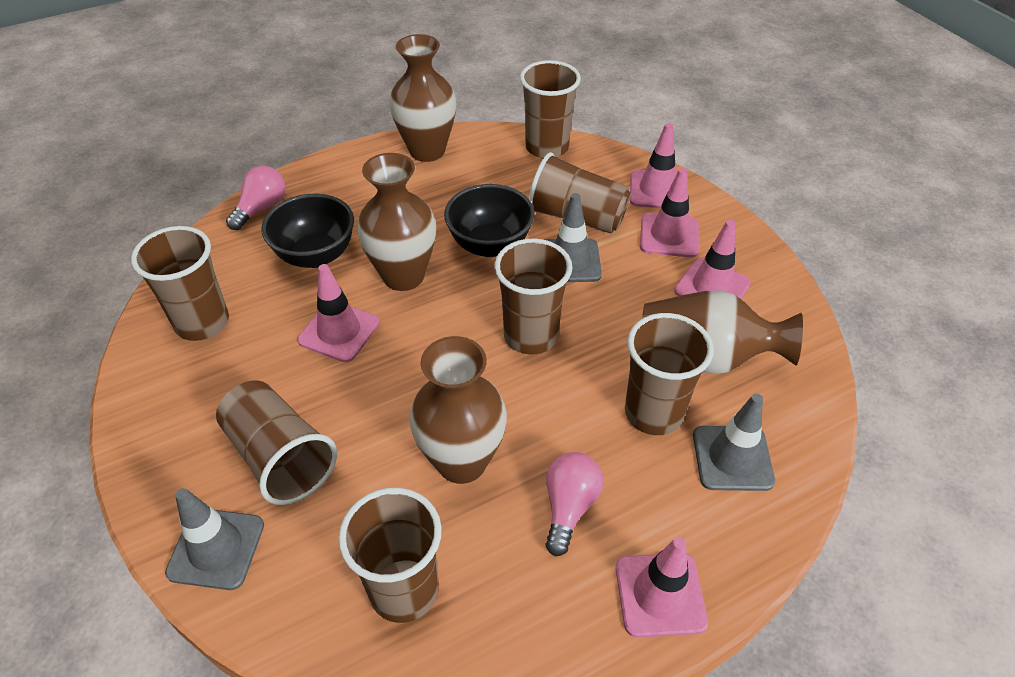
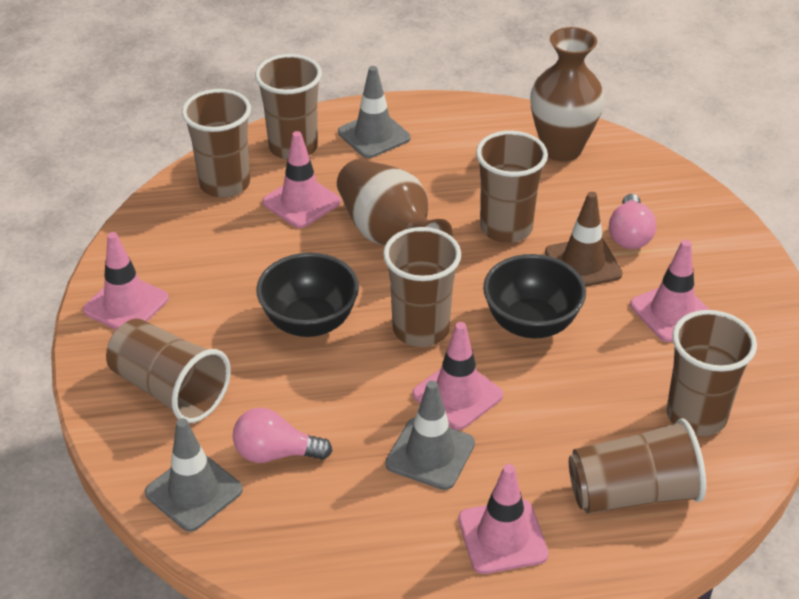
brown traffic cone: none = 0 -> [545,192,623,287] = 1
brown vase: [357,153,436,291] [389,34,456,162] [409,336,507,484] [642,290,803,374] = 4 -> [337,159,453,246] [530,27,605,162] = 2

